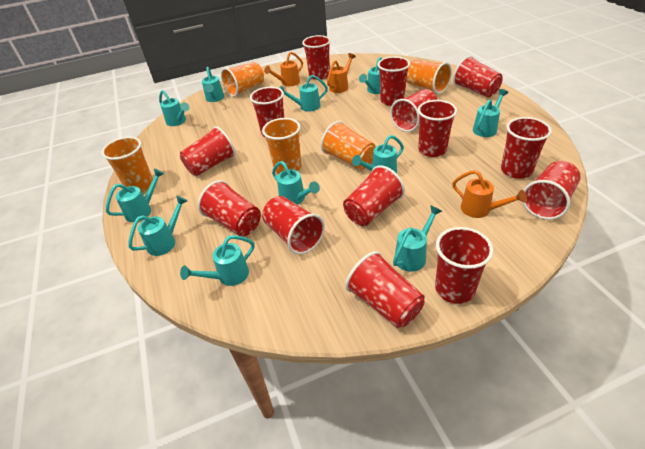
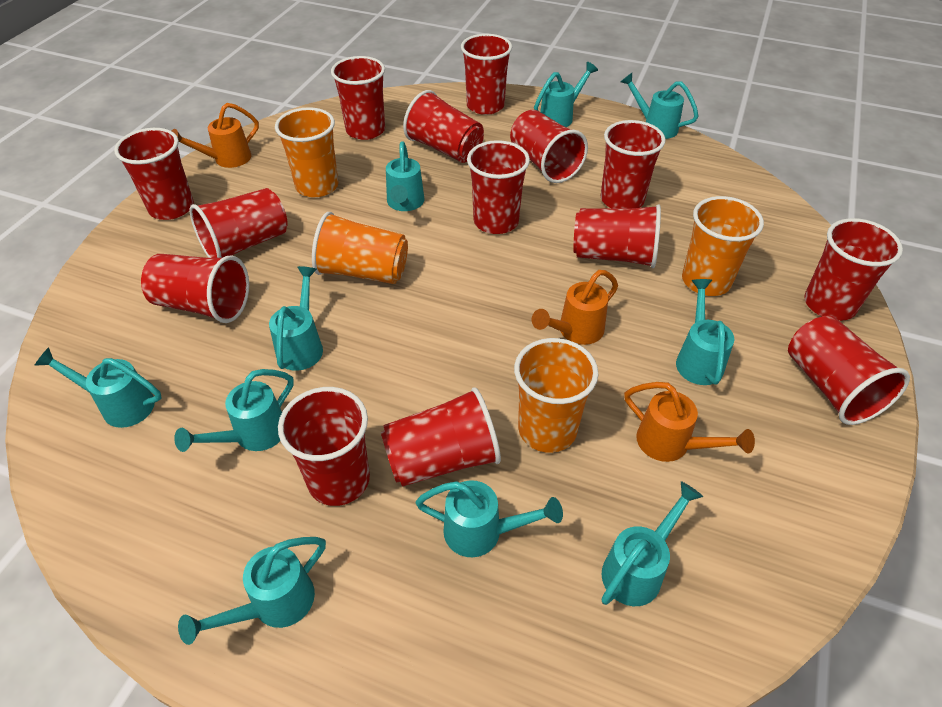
orange cup: [102,137,153,192] [221,62,264,97] [262,118,302,173] [321,121,376,170] [406,60,452,94] = 5 -> [275,107,338,197] [312,212,408,284] [514,338,598,453] [682,196,764,296] = 4
turquoise watering can: [106,169,164,222] [129,196,188,256] [159,90,190,126] [180,235,255,286] [202,67,224,102] [272,161,320,205] [280,75,328,112] [352,135,404,173] [359,57,383,94] [393,205,442,272] [473,89,508,137] = 11 -> [34,347,162,428] [174,369,294,452] [178,537,326,645] [269,266,323,371] [386,141,425,211] [415,480,563,557] [534,62,598,127] [602,481,703,606] [621,73,698,139] [676,279,734,385] = 10

